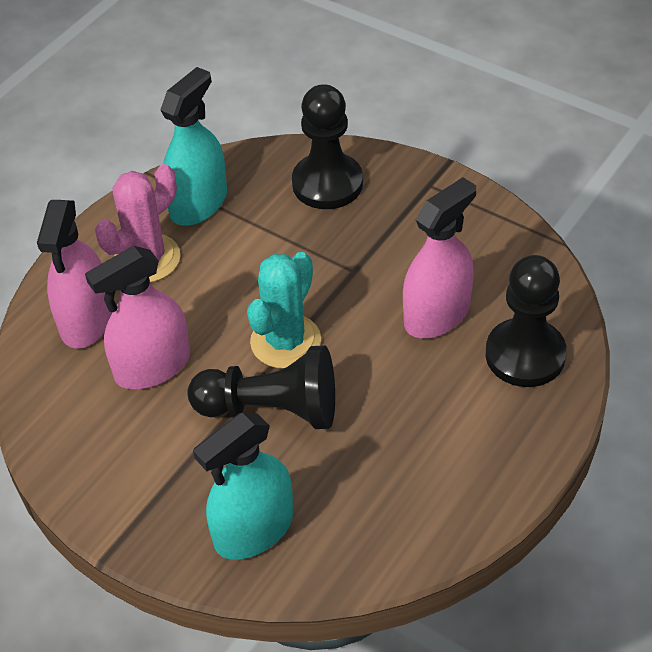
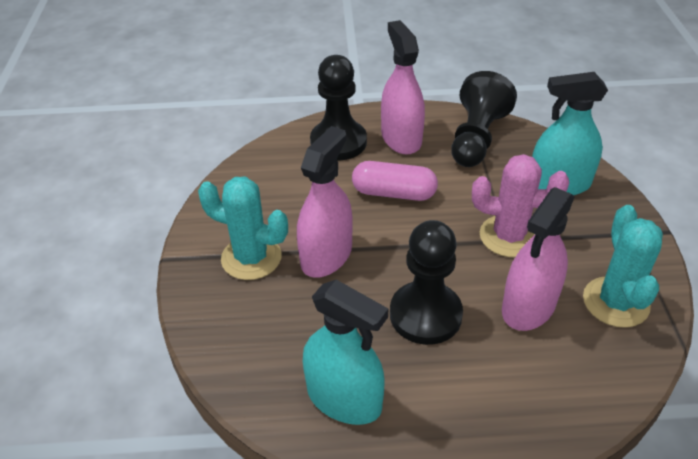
pink capsule: none = 0 -> [352,161,438,201] = 1
turquoise cactus: [247,252,321,369] = 1 -> [198,176,288,280] [583,205,663,328] = 2

